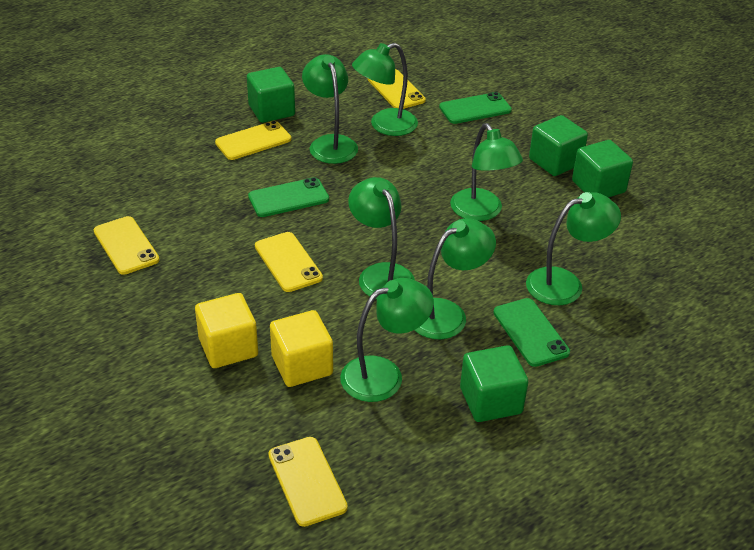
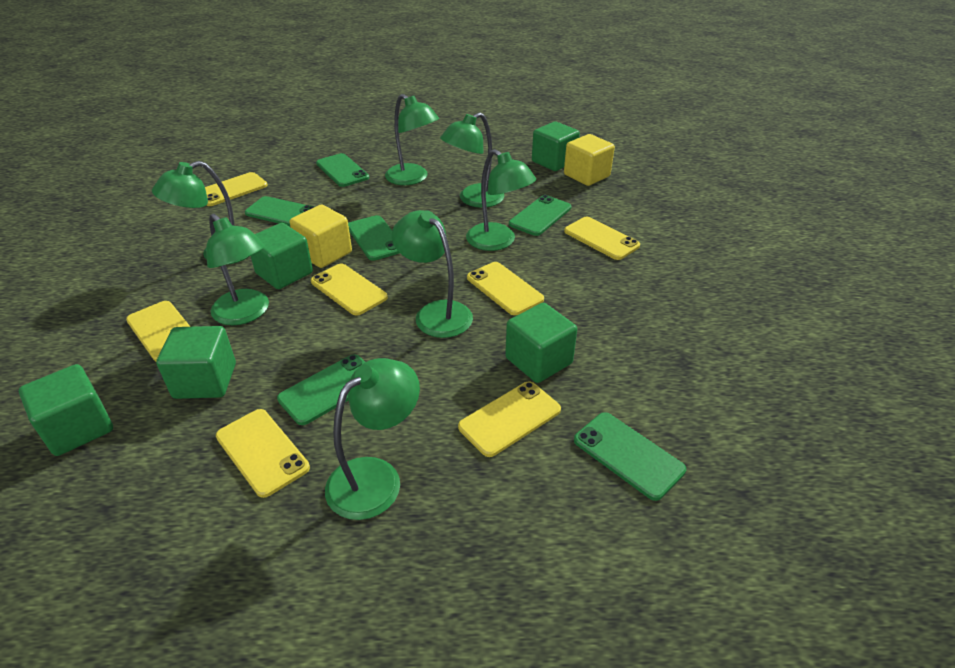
green cube: [247,67,295,123] [460,345,528,422] [529,115,588,176] [572,140,633,198] = 4 -> [19,364,113,456] [156,326,236,399] [250,223,313,289] [505,303,577,383] [532,121,580,171] = 5
green phone: [248,177,329,217] [439,92,512,124] [493,298,570,367] = 3 -> [245,196,314,226] [277,354,365,425] [316,153,369,187] [348,215,400,261] [509,195,571,236] [574,412,686,501] = 6
yellow phone: [94,216,159,275] [215,121,291,160] [255,232,323,292] [269,437,348,527] [368,69,426,109] = 5 -> [126,301,190,362] [205,172,268,206] [216,409,310,498] [311,264,388,316] [458,381,561,457] [467,262,544,315] [564,217,640,260] = 7

